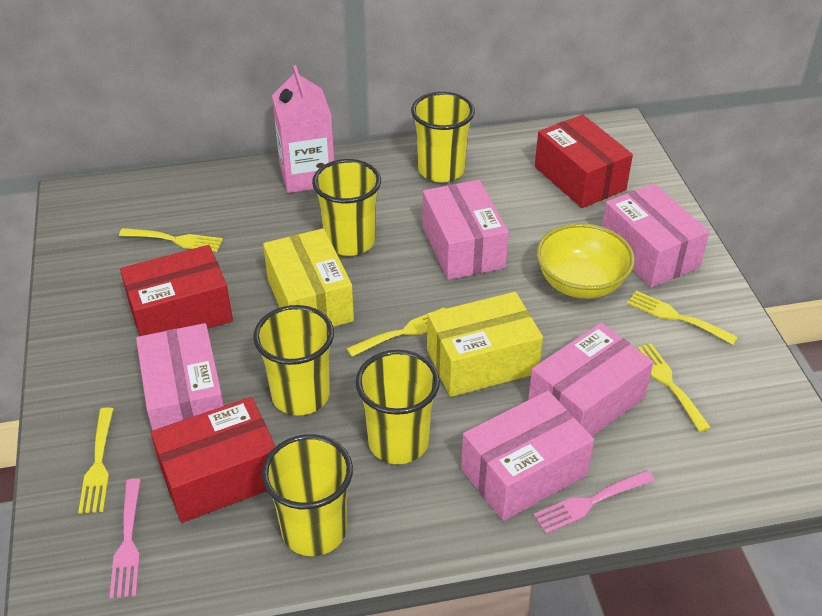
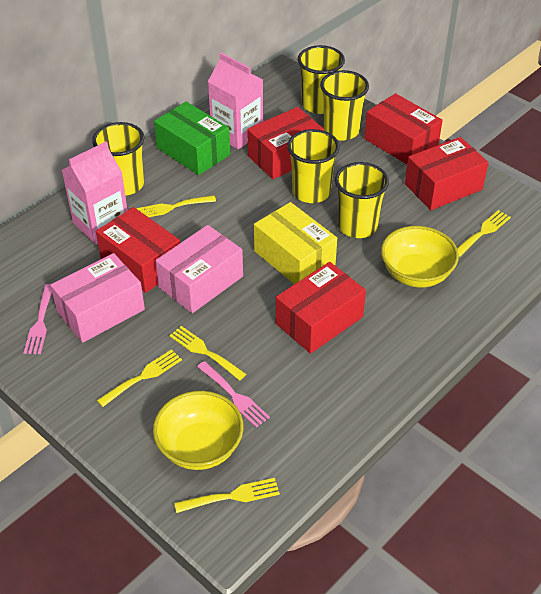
green box: none = 0 -> [154,102,230,175] = 1
pink box: [136,323,224,431] [422,180,509,280] [461,391,594,521] [528,323,653,436] [602,184,709,288] = 5 -> [50,253,145,343] [155,225,243,313] = 2
pink carton: [272,65,334,193] = 1 -> [62,142,128,244] [208,53,263,149] = 2
red box: [120,245,233,336] [151,397,276,523] [535,115,633,208] = 3 -> [96,207,180,293] [247,107,324,179] [276,262,366,354] [364,93,443,164] [405,137,488,210] = 5
yellow bowl: [536,223,635,299] = 1 -> [153,391,244,470] [381,226,459,288] = 2
yellow box: [263,228,354,327] [427,292,543,397] = 2 -> [254,202,337,284] = 1

